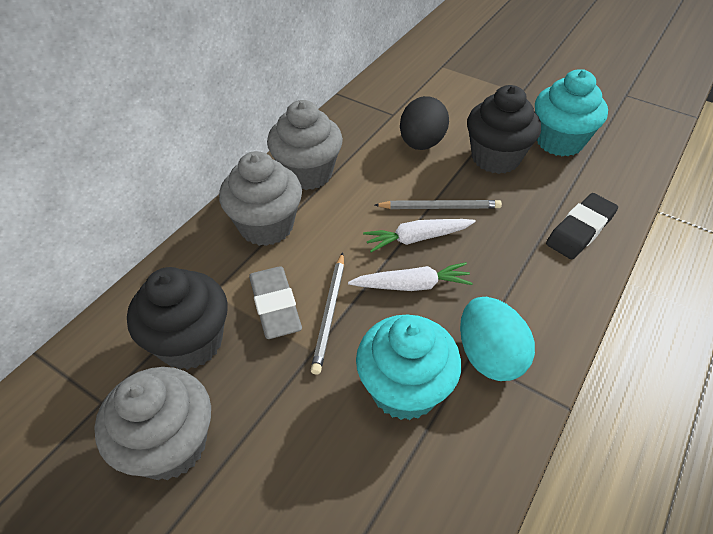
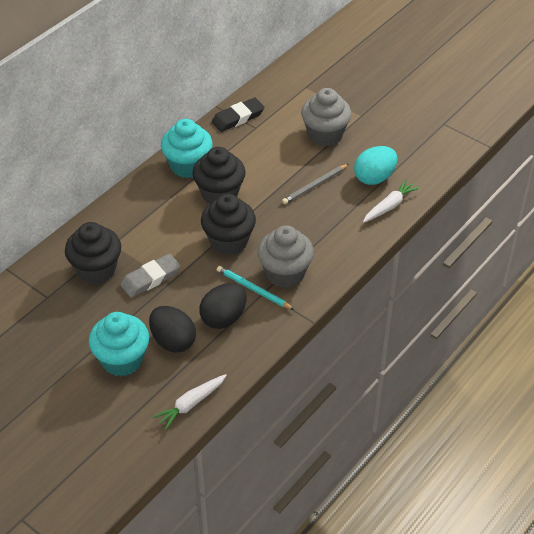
black cupcake: [127,267,228,370] [467,85,541,174] = 2 -> [65,222,121,284] [192,147,246,204] [201,194,256,255] = 3
black egg: [400,96,449,150] = 1 -> [149,306,196,353] [199,283,247,329] = 2
grey cupcake: [94,367,211,480] [219,151,302,246] [267,100,343,190] = 3 -> [257,225,314,288] [301,88,352,146] = 2
grey pencil: [311,252,344,375] [375,200,502,209] = 2 -> [282,164,348,204] = 1
turquoise pencil: none = 0 -> [217,266,295,310] = 1

